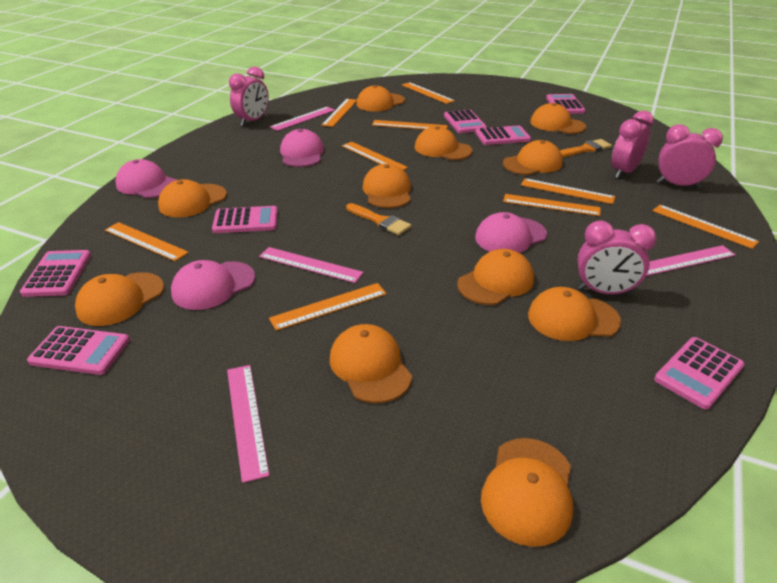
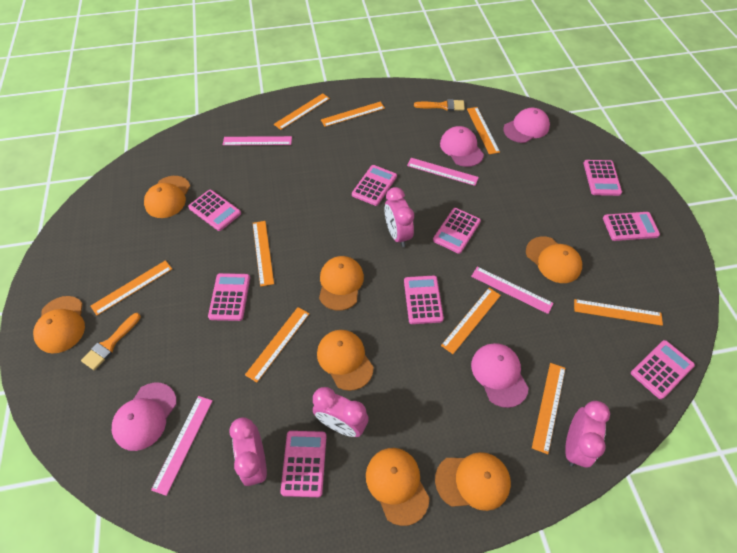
orange cap: [75,272,164,326] [158,179,227,217] [330,324,412,403] [357,85,405,111] [362,164,411,208] [414,126,472,160] [457,249,534,305] [481,438,573,547] [503,140,563,175] [528,287,621,341] [530,103,586,134] = 11 -> [33,296,85,353] [144,176,190,218] [317,330,374,391] [319,256,364,311] [366,448,430,526] [435,452,511,511] [526,237,582,283] = 7
pink calculator: [20,250,91,297] [27,326,130,375] [212,206,278,233] [444,110,487,133] [475,126,531,145] [546,94,585,114] [654,337,744,410] = 7 -> [188,190,241,231] [208,273,250,321] [280,431,326,497] [352,165,397,206] [404,276,444,324] [433,208,481,254] [584,160,622,196] [603,212,660,241] [631,340,695,399] = 9

